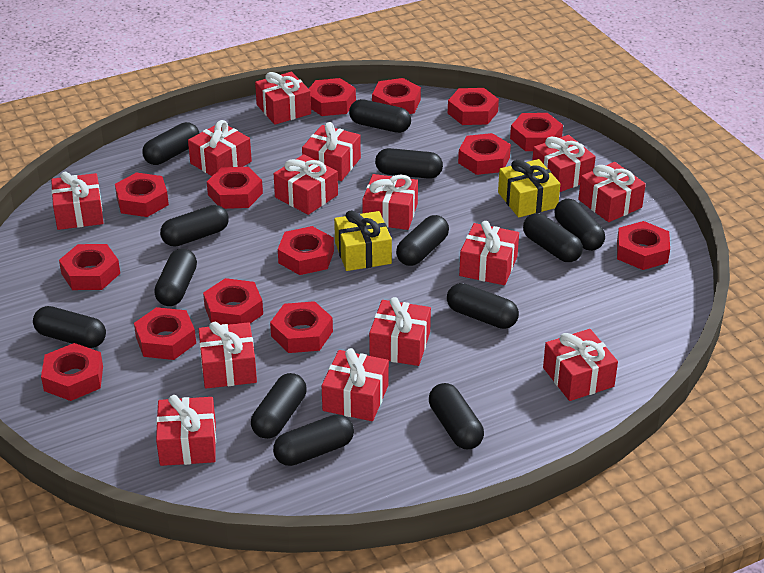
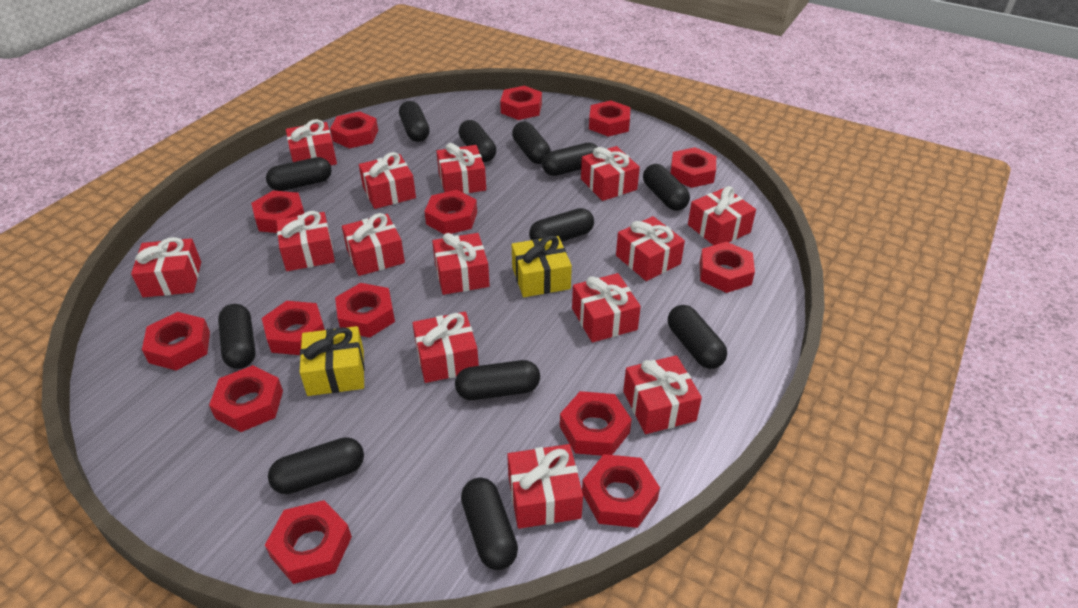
black capsule: [33,306,106,348] [142,122,199,165] [154,248,197,306] [160,205,229,247] [251,373,307,439] [273,414,354,466] [349,99,411,133] [375,148,443,179] [396,215,449,266] [429,383,484,449] [447,283,519,329] [523,213,583,262] [554,199,605,251] = 13 -> [218,304,256,369] [266,157,332,191] [268,437,364,494] [399,101,430,142] [455,360,540,400] [459,120,496,162] [461,478,518,570] [512,122,551,164] [529,208,594,242] [542,143,598,176] [643,164,690,211] [668,305,727,369] = 12

